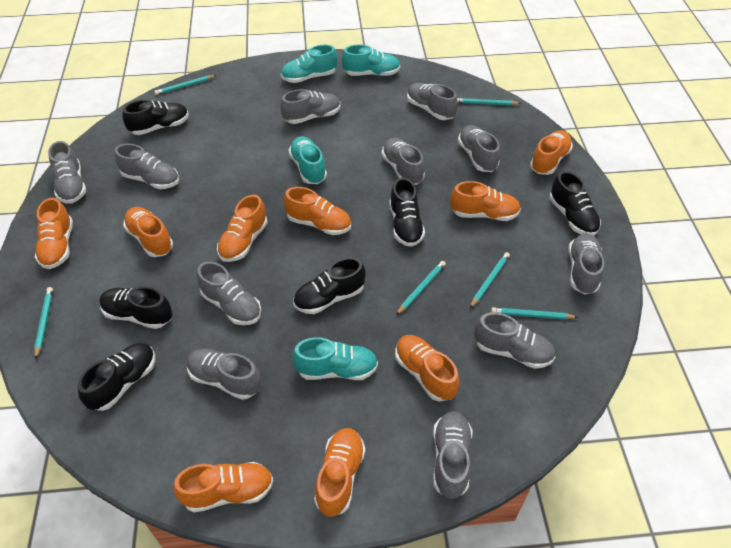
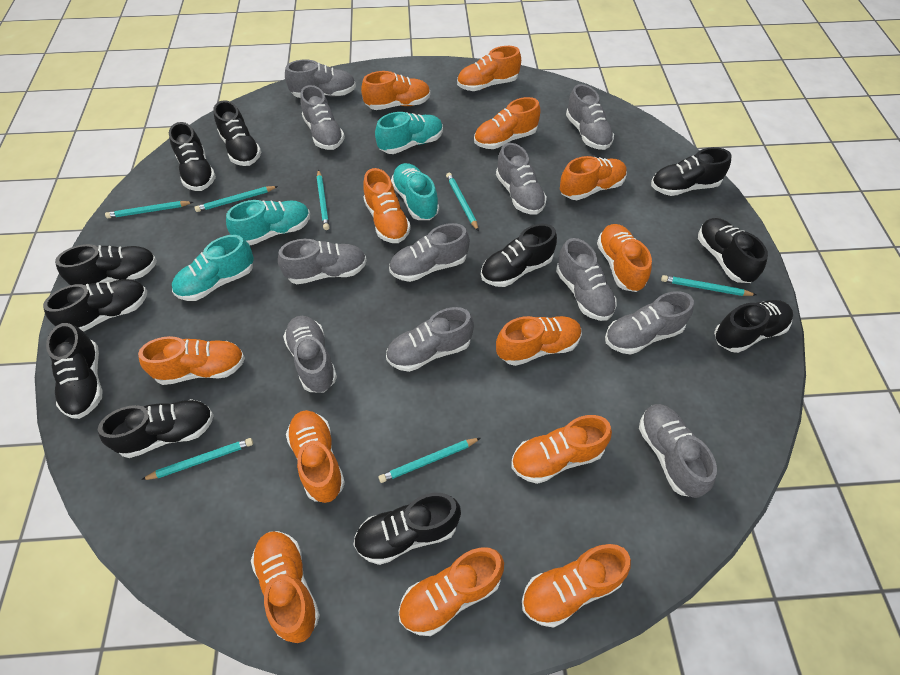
black shoe: [78,343,155,411] [99,286,172,329] [122,100,189,135] [293,257,366,314] [389,178,425,247] [549,171,601,236] = 6 -> [43,279,147,332] [46,323,102,419] [55,244,157,285] [98,399,214,458] [169,122,216,191] [214,100,261,166] [353,493,461,565] [481,224,557,287] [651,147,732,196] [698,218,768,283] [714,300,793,353] = 11
orange shoe: [35,198,73,269] [123,207,173,257] [173,462,274,513] [217,195,268,262] [284,187,351,235] [314,428,365,517] [395,335,460,402] [450,181,521,221] [530,130,573,175] = 9 -> [138,336,245,385] [251,531,320,643] [286,410,345,503] [361,71,431,110] [363,168,411,243] [398,547,504,636] [457,46,521,91] [474,97,540,149] [496,316,582,366] [512,415,612,484] [522,544,631,628] [560,156,627,200] [597,224,652,292] = 13
turquoise pencil: [34,287,53,359] [154,75,217,95] [396,261,446,315] [457,98,521,105] [470,252,510,308] [491,307,578,319] = 6 -> [105,201,193,218] [141,438,253,480] [194,186,278,212] [317,170,329,230] [379,438,480,483] [446,173,479,231] [661,275,756,296] = 7

